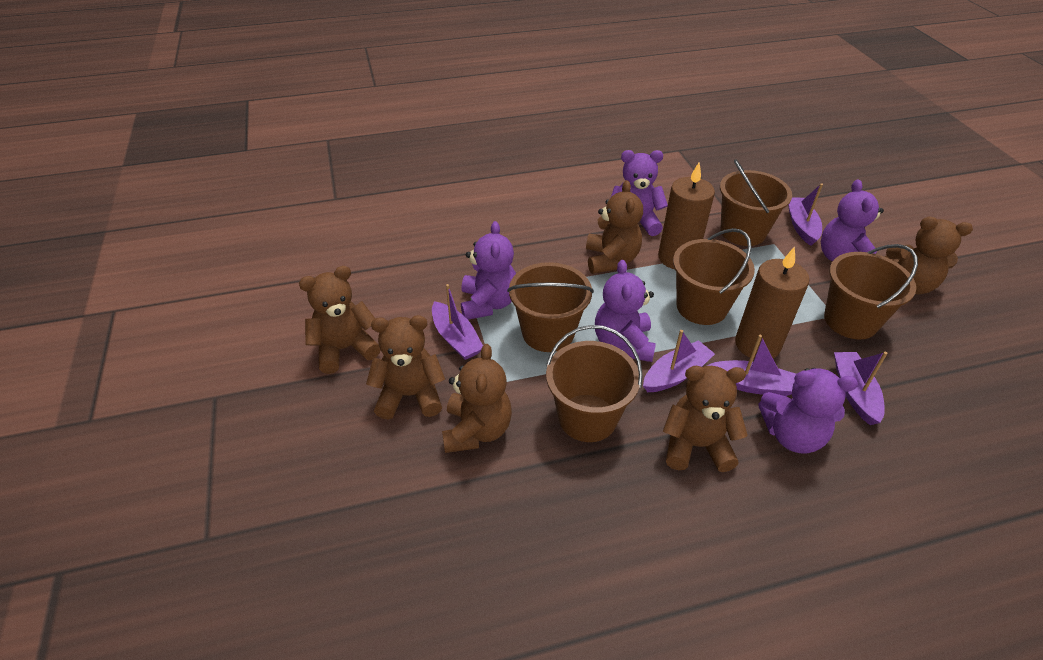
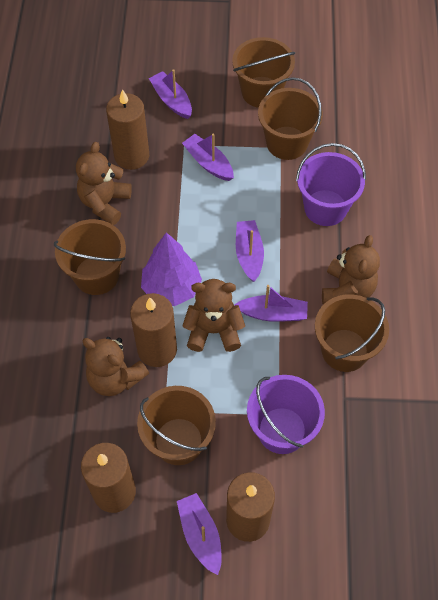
brown candle: [658,163,715,269] [735,247,809,359] = 2 -> [81,443,136,513] [106,89,149,170] [130,293,177,367] [226,472,275,542] = 4
brown teddy bear: [299,266,380,374] [366,315,445,420] [442,344,512,453] [586,180,643,274] [663,366,748,472] [885,217,973,294] = 6 -> [76,142,132,225] [82,337,149,396] [182,279,245,352] [322,235,380,304] = 4
purple bucket: none = 0 -> [247,375,325,454] [296,143,366,226] = 2
purple teddy bear: [461,221,516,320] [595,260,656,362] [611,150,668,236] [758,368,858,453] [821,179,884,261] = 5 -> none = 0
purple tree: none = 0 -> [141,232,202,306] = 1

